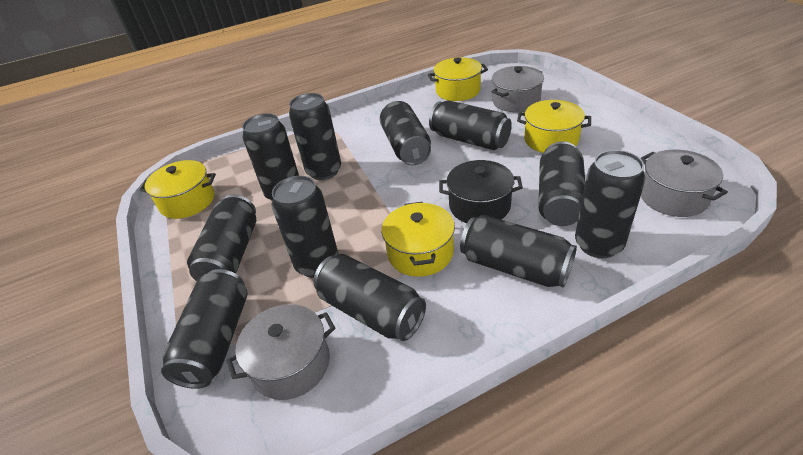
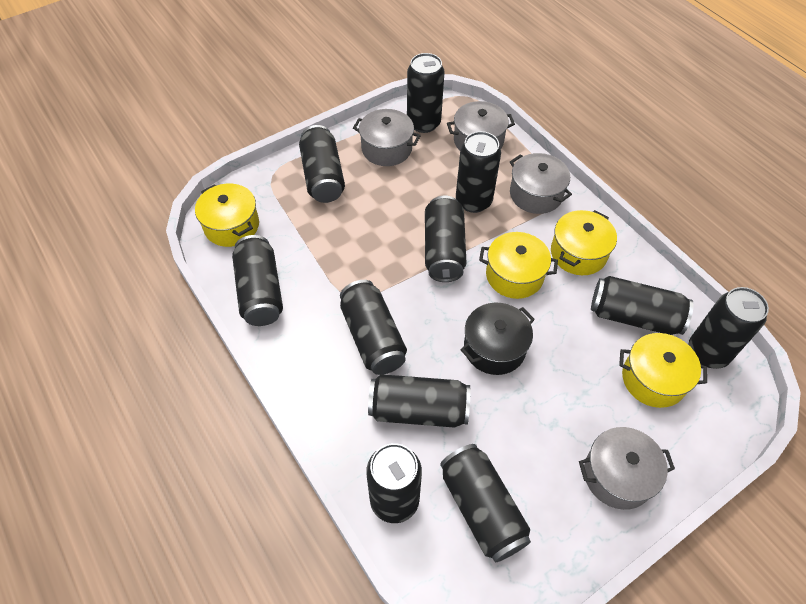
grey pot: [226,304,335,400] [492,66,544,112] [641,149,728,217] = 3 -> [353,109,421,166] [447,101,515,151] [510,153,572,214] [579,427,675,510] = 4

